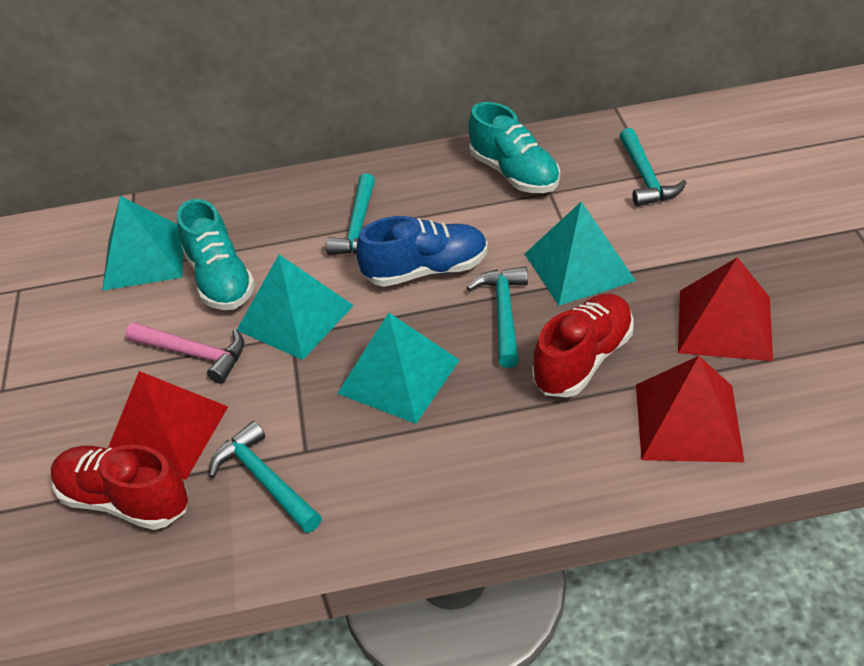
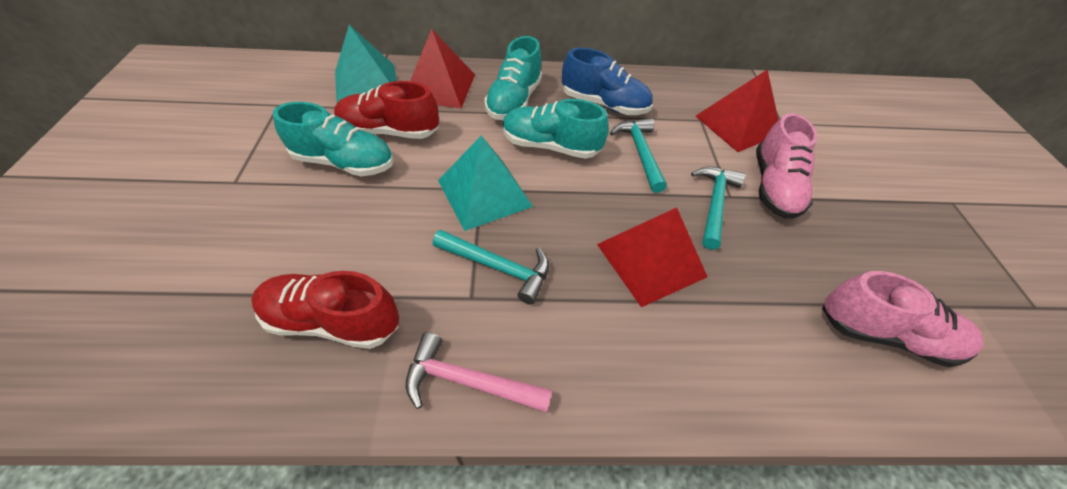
pink shoe: none = 0 -> [756,113,817,219] [822,271,984,367] = 2
turquoise hammer: [209,421,322,533] [326,174,375,255] [467,267,528,368] [619,128,687,207] = 4 -> [433,230,549,304] [610,118,667,193] [691,166,746,250] = 3
turquoise pyramid: [102,196,183,291] [237,254,354,360] [337,312,460,424] [525,201,636,306] = 4 -> [335,25,397,103] [438,136,533,231] = 2
turquoise shoe: [177,199,255,310] [468,102,560,193] = 2 -> [273,102,394,176] [484,36,542,120] [503,99,609,159] = 3

